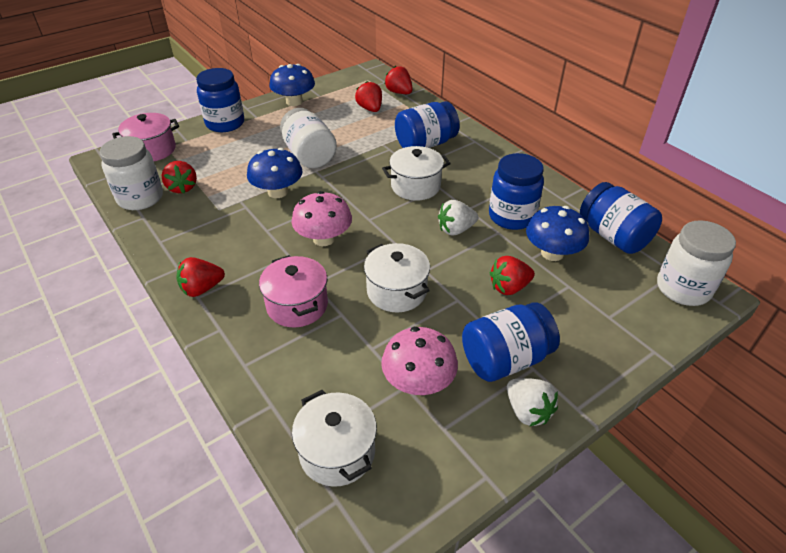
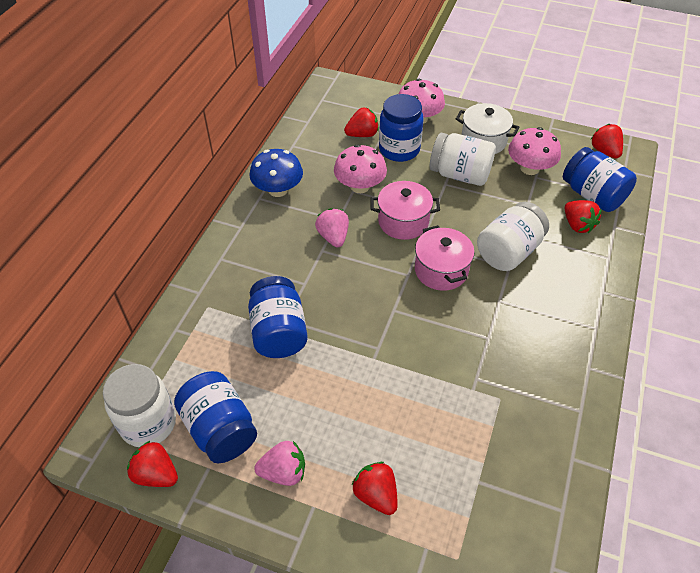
blue jar: [196,68,244,132] [395,101,459,148] [462,302,560,382] [489,153,544,230] [580,182,662,254] = 5 -> [174,371,257,463] [248,276,308,358] [379,94,424,162] [563,147,637,212] = 4
blue mushroom: [247,148,303,198] [270,64,315,106] [526,206,589,261] = 3 -> [250,149,303,197] = 1
pink mushroom: [292,191,352,246] [381,327,458,395] = 2 -> [334,144,387,193] [399,79,445,124] [508,127,561,175] = 3
pink strawberry: none = 0 -> [254,441,305,486] [315,208,349,247] = 2
white pot: [292,390,377,487] [364,243,430,312] [382,146,451,201] = 3 -> [456,103,519,154] = 1
white strawberry: [438,200,478,236] [507,378,558,427] = 2 -> none = 0

